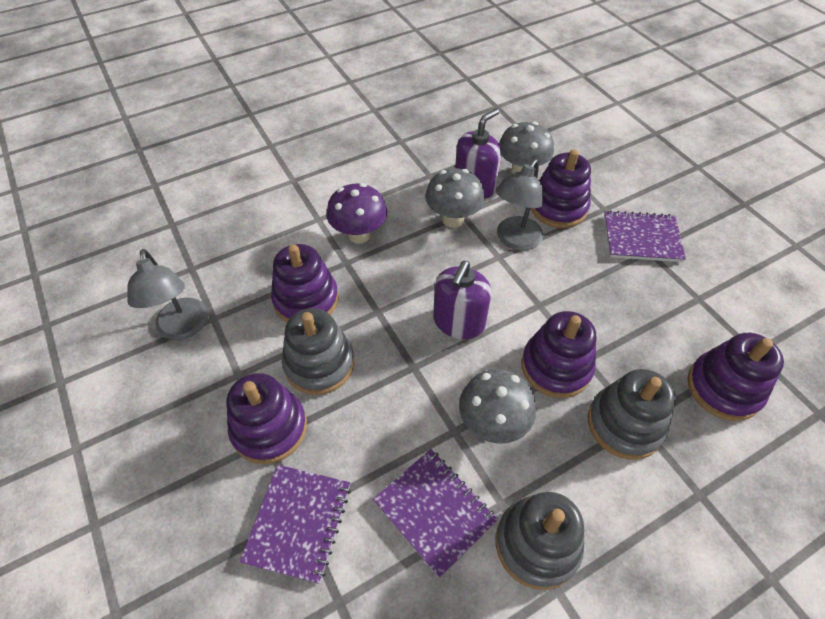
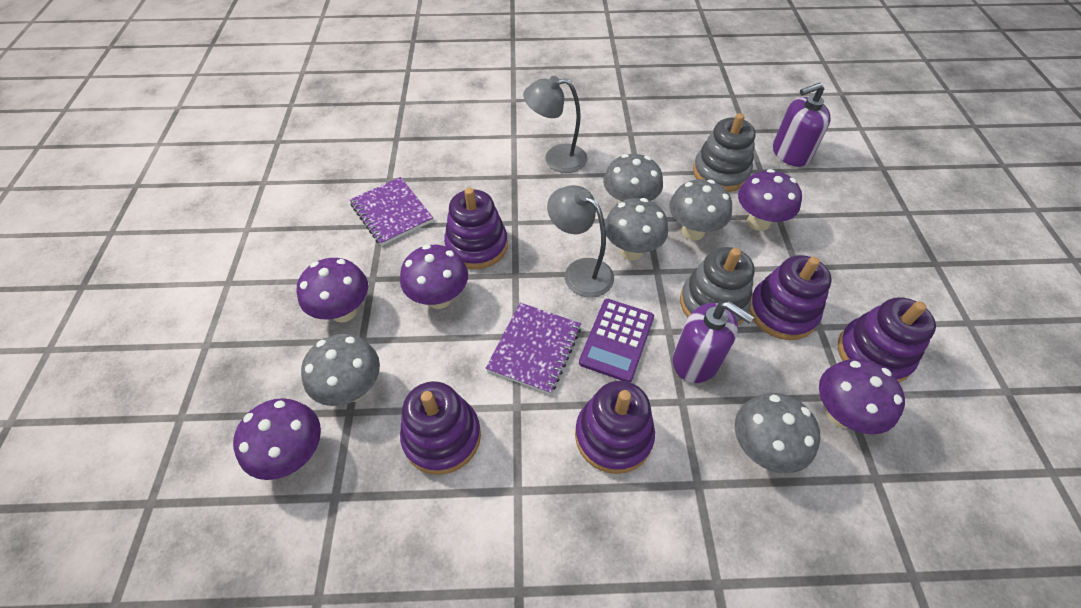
grey mushroom: [425,168,485,228] [459,369,536,444] [499,122,554,173] = 3 -> [301,334,380,406] [603,154,663,203] [605,198,668,260] [669,179,732,241] [735,393,820,473] = 5
grey stacking toy: [282,308,355,395] [496,492,584,590] [588,369,676,460] = 3 -> [680,247,754,325] [693,113,756,192] = 2
purple calculator: none = 0 -> [579,299,654,382] = 1
purple mushroom: [327,183,387,244] = 1 -> [233,398,321,480] [297,258,368,323] [400,245,468,309] [738,169,802,231] [819,359,905,434] = 5
purple notebook: [240,465,351,584] [373,449,498,578] [604,210,686,262] = 3 -> [350,177,433,246] [486,303,581,394] = 2

